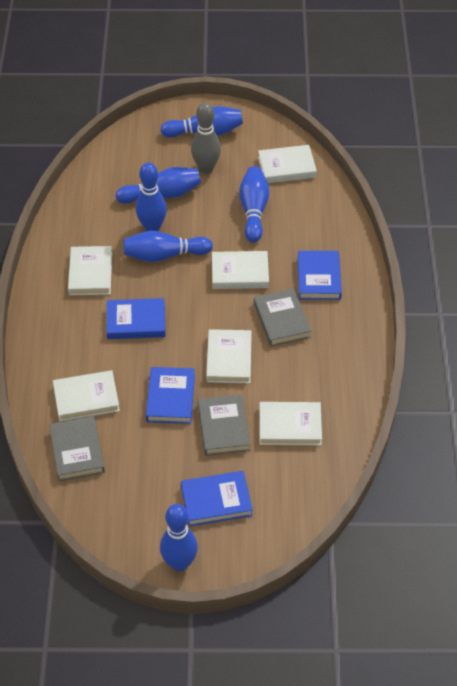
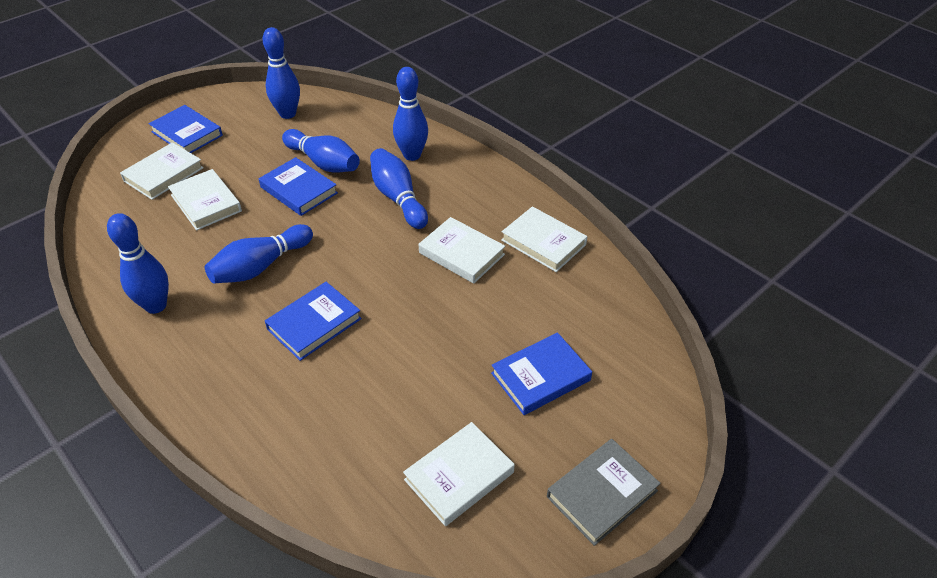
grey book: [49,416,105,481] [198,395,251,456] [254,288,311,347] = 3 -> [547,439,661,546] = 1
grey bowling pin: [191,103,221,173] = 1 -> none = 0
white book: [53,370,120,422] [68,246,112,295] [206,329,252,383] [212,251,269,289] [258,145,317,183] [259,402,322,445] = 6 -> [120,142,204,200] [168,169,242,231] [403,422,515,526] [419,217,505,284] [501,206,587,272] = 5

